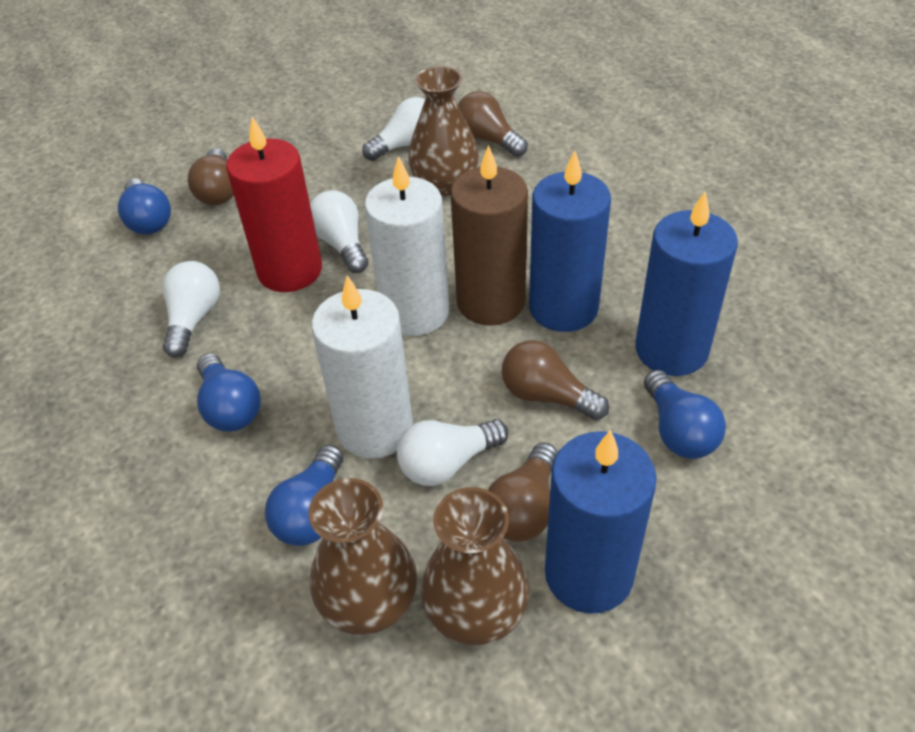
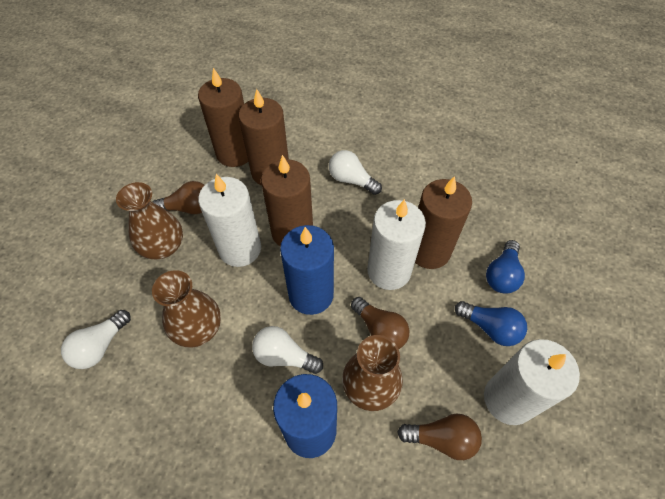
blue candle: [529,150,611,332] [545,429,657,614] [635,191,738,376] = 3 -> [273,374,337,458] [280,225,334,315] = 2
blue light bulb: [118,178,171,234] [197,353,261,432] [265,445,343,546] [644,370,726,459] = 4 -> [455,301,527,346] [486,240,525,294] = 2
brown candle: [450,145,528,326] = 1 -> [198,68,248,167] [239,89,289,186] [261,155,313,246] [415,176,472,269] = 4
brown light bulb: [188,148,234,205] [458,91,528,157] [488,442,558,542] [501,340,609,420] = 4 -> [152,181,204,214] [351,297,410,349] [397,414,482,460] = 3
red candle: [226,117,322,292] = 1 -> none = 0
white candle: [311,275,413,459] [365,156,449,336] = 2 -> [198,174,261,267] [367,199,426,290] [484,339,580,425] = 3
white light bulb: [163,261,220,358] [310,190,368,273] [362,97,425,161] [397,419,508,486] = 4 -> [61,310,131,369] [252,326,323,374] [329,150,382,195] = 3

